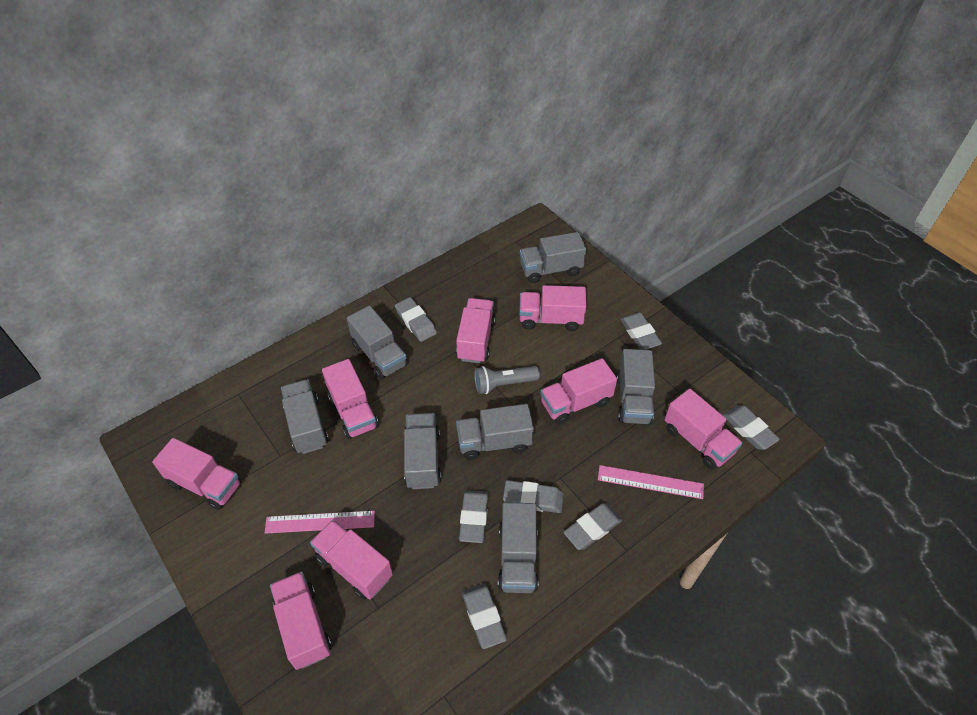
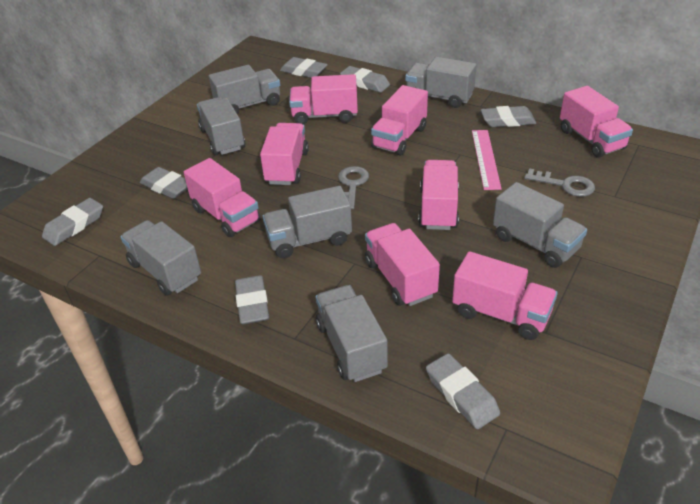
grey flashlight: [474,366,540,394] = 1 -> none = 0
grey key: none = 0 -> [338,166,369,209] [524,168,595,197] = 2
pink ruler: [265,511,375,534] [598,465,704,499] = 2 -> [472,130,502,190] = 1

